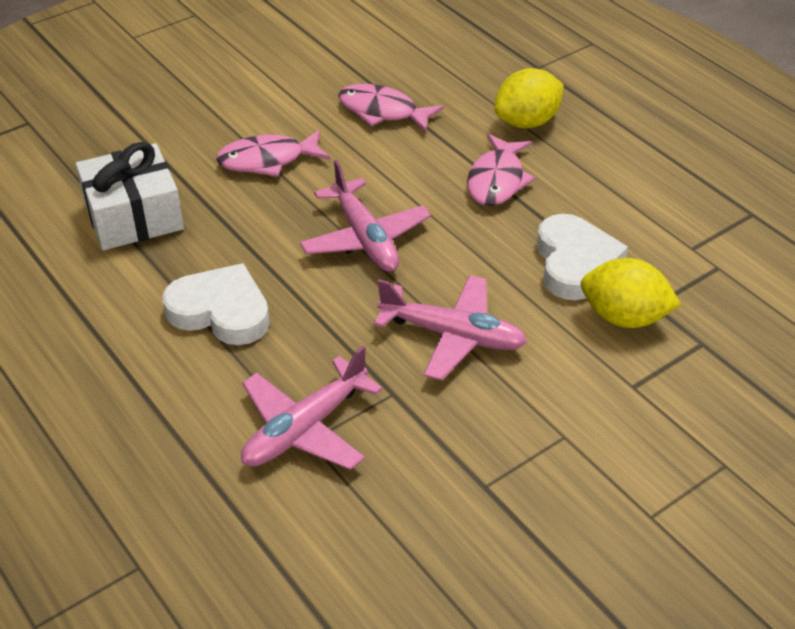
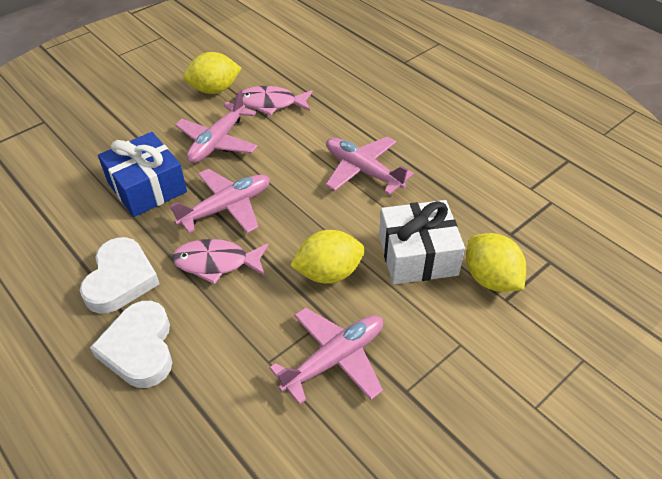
blue gift: none = 0 -> [98,132,187,217] = 1
pink fish: [216,130,330,177] [338,84,444,132] [467,134,535,206] = 3 -> [172,239,269,285] [242,86,313,116] = 2
pink plane: [241,346,383,470] [300,160,431,272] [374,275,527,381] = 3 -> [170,169,270,233] [175,89,258,163] [270,307,383,405] [326,136,414,195] = 4
yellow lemon: [494,68,564,128] [581,258,681,328] = 2 -> [183,52,242,94] [290,230,365,284] [466,233,526,292] = 3

